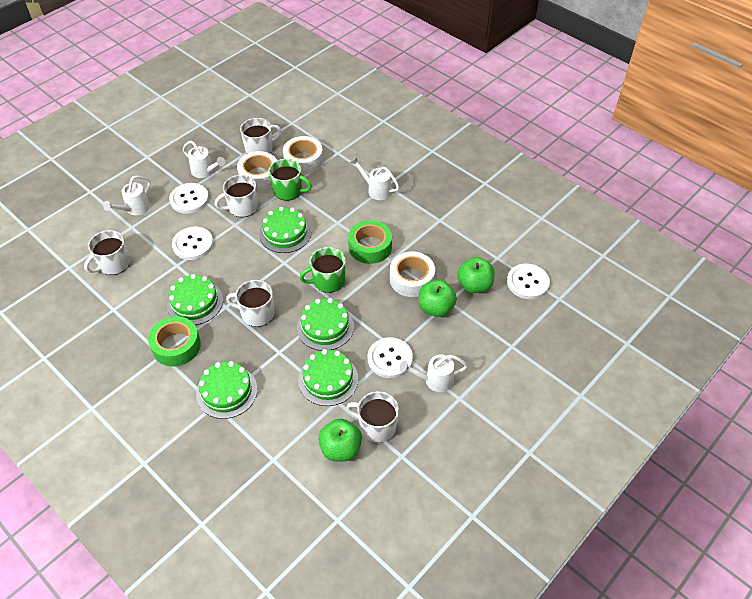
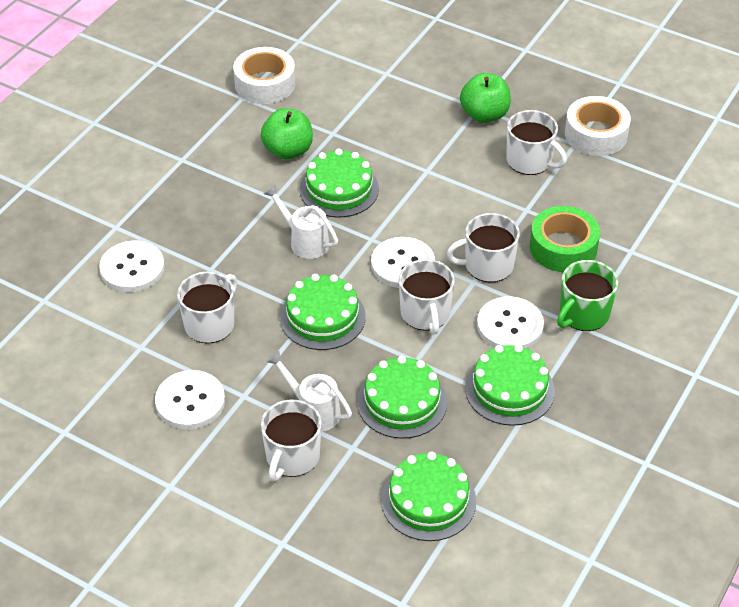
green apple: [318,419,362,462] [419,280,457,317] [457,257,494,293] = 3 -> [261,108,313,159] [460,73,511,123] = 2
green mug: [269,159,312,201] [299,247,346,293] = 2 -> [557,260,618,331] = 1
green tape: [148,316,201,366] [348,220,392,264] = 2 -> [530,206,600,272] = 1
white tape: [237,151,277,190] [283,136,323,174] [390,251,435,297] = 3 -> [233,47,295,104] [565,96,631,156] = 2
white watering can: [103,176,151,215] [183,141,225,178] [350,157,399,200] [400,355,468,392] = 4 -> [264,185,338,259] [266,351,352,432] = 2

